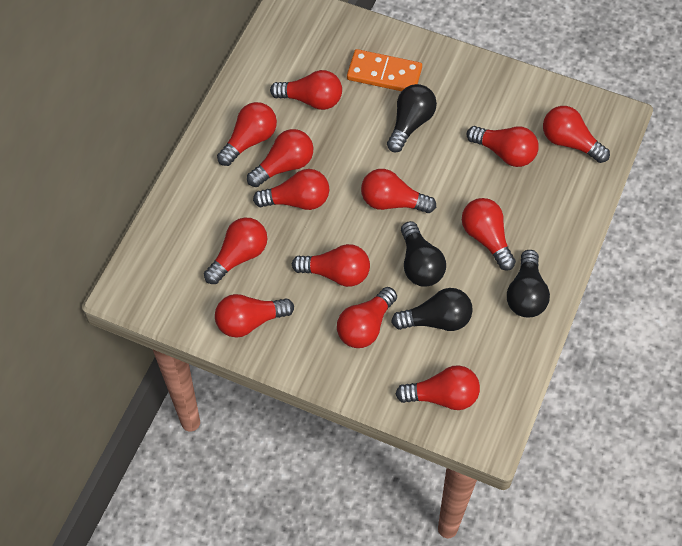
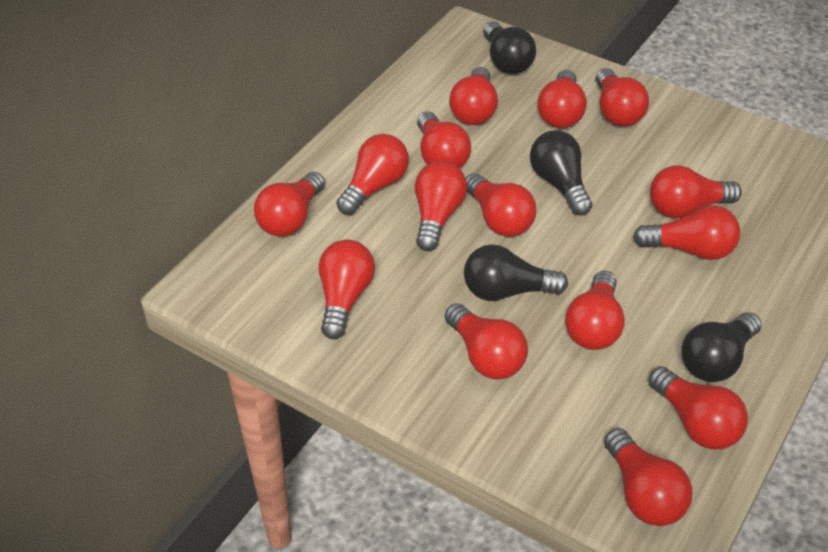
orange domino: [347,49,422,91] = 1 -> none = 0
red light bulb: [204,218,267,284] [215,294,294,338] [217,102,277,166] [247,129,313,187] [253,169,329,210] [270,70,342,110] [292,244,370,287] [337,287,397,348] [361,169,436,213] [395,365,480,410] [462,198,516,271] [467,126,539,167] [543,106,610,163] = 13 -> [254,172,325,237] [319,240,375,339] [336,134,409,215] [415,161,467,251] [417,111,471,168] [444,303,528,379] [449,67,498,125] [466,173,536,237] [538,70,587,128] [565,271,625,350] [596,68,649,127] [604,428,692,526] [633,205,740,260] [648,367,748,449] [650,165,742,218] = 15

